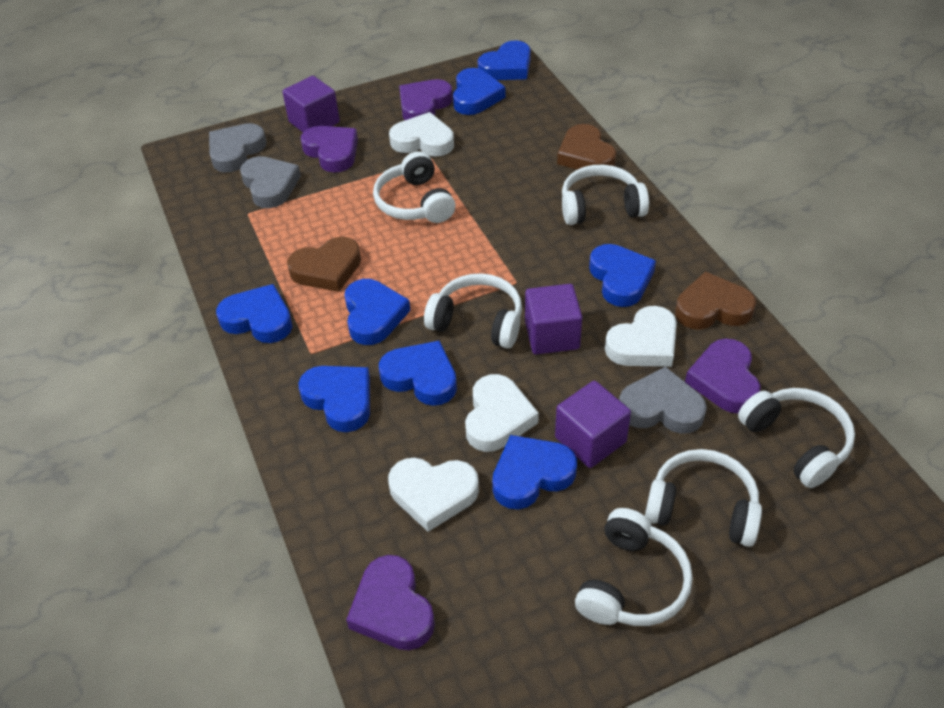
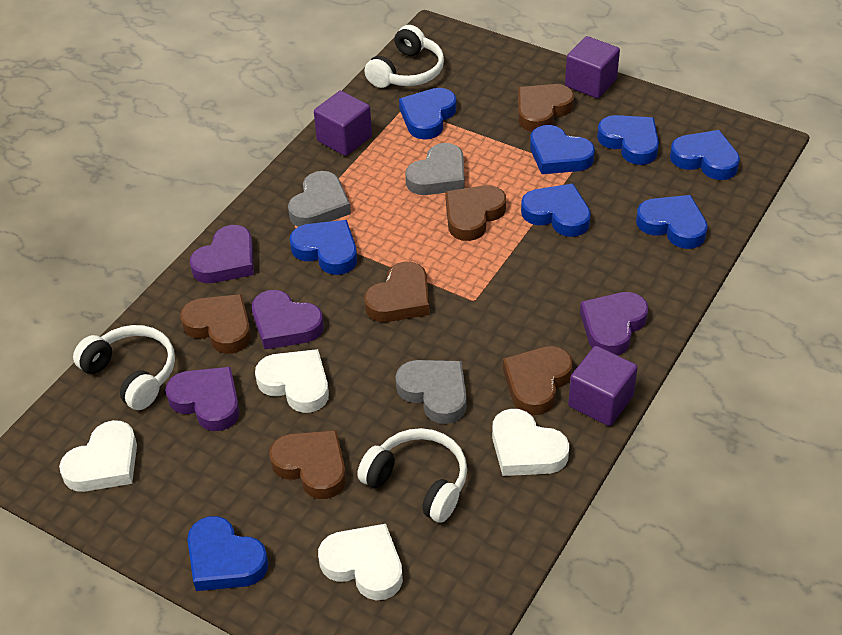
brown heart: [287,237,361,292] [557,124,616,170] [675,272,756,330] = 3 -> [180,294,251,354] [269,430,346,499] [364,262,429,322] [445,185,506,241] [503,346,573,415] [518,84,574,132] = 6
white headphones: [373,151,455,223] [424,273,522,349] [562,165,649,225] [575,508,693,626] [645,449,762,547] [738,388,855,488] = 6 -> [73,325,175,410] [357,428,467,523] [364,25,444,88] = 3

